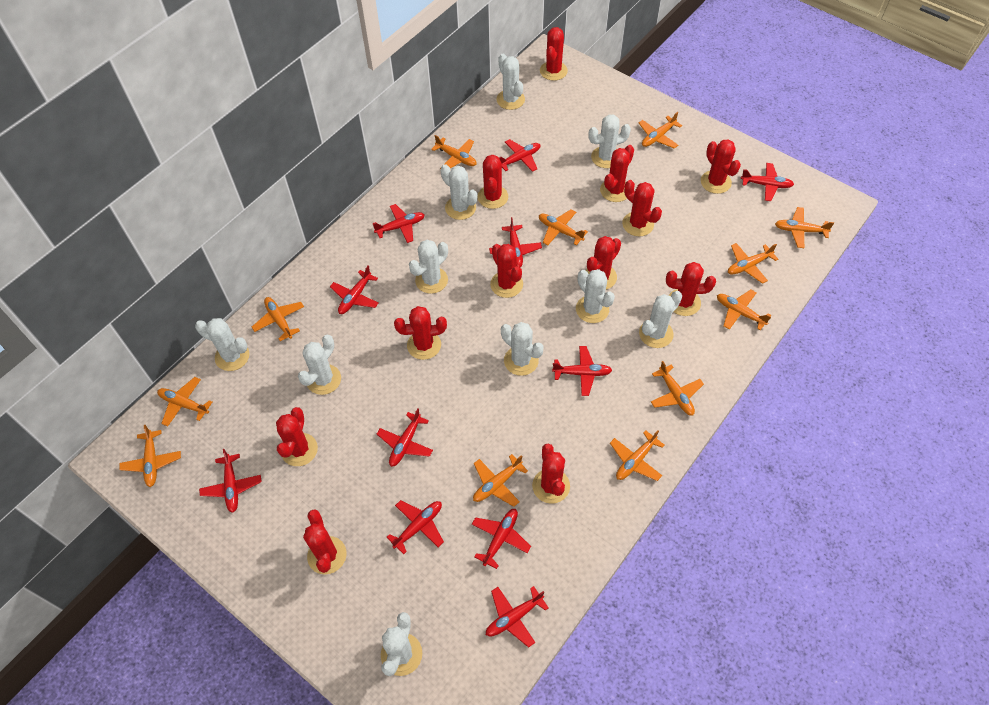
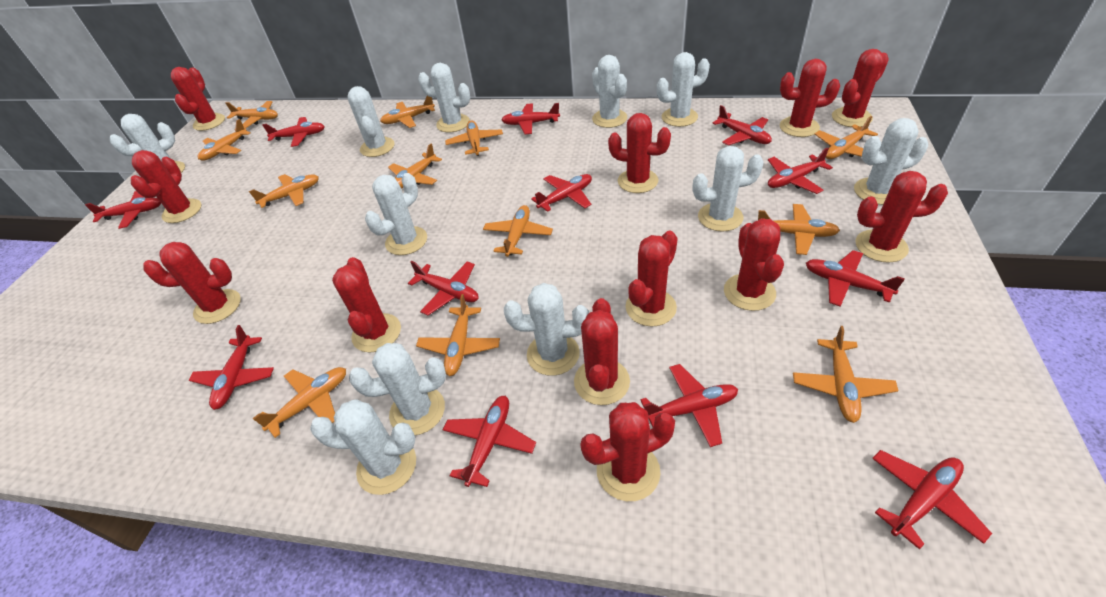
red plane: [199,449,262,513] [330,266,379,314] [373,204,425,243] [377,408,433,467] [387,500,444,554] [472,509,531,569] [486,586,549,648] [489,217,542,268] [499,139,540,172] [552,346,612,396] [741,163,794,201] = 11 -> [85,191,161,229] [189,325,274,410] [262,117,325,147] [408,261,479,316] [443,396,536,487] [502,103,560,134] [531,174,592,212] [640,364,738,447] [713,105,772,145] [768,148,833,194] [806,250,905,307] [872,450,992,550] = 12
white cactus: [195,318,250,371] [298,335,341,395] [381,612,422,676] [409,240,448,294] [441,164,477,220] [496,54,525,110] [501,322,544,376] [576,269,615,323] [588,114,631,168] [639,291,682,348] = 10 -> [110,114,185,173] [310,399,416,495] [347,86,394,157] [349,343,446,435] [365,173,427,255] [418,63,470,132] [504,283,589,376] [592,55,627,128] [657,52,710,127] [693,146,764,231] [854,118,928,205] = 11

